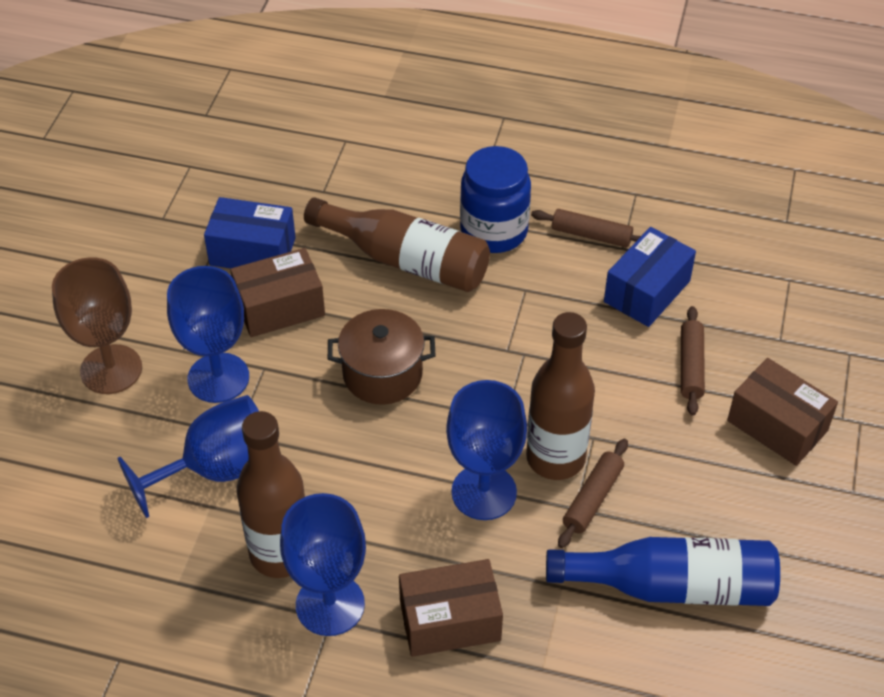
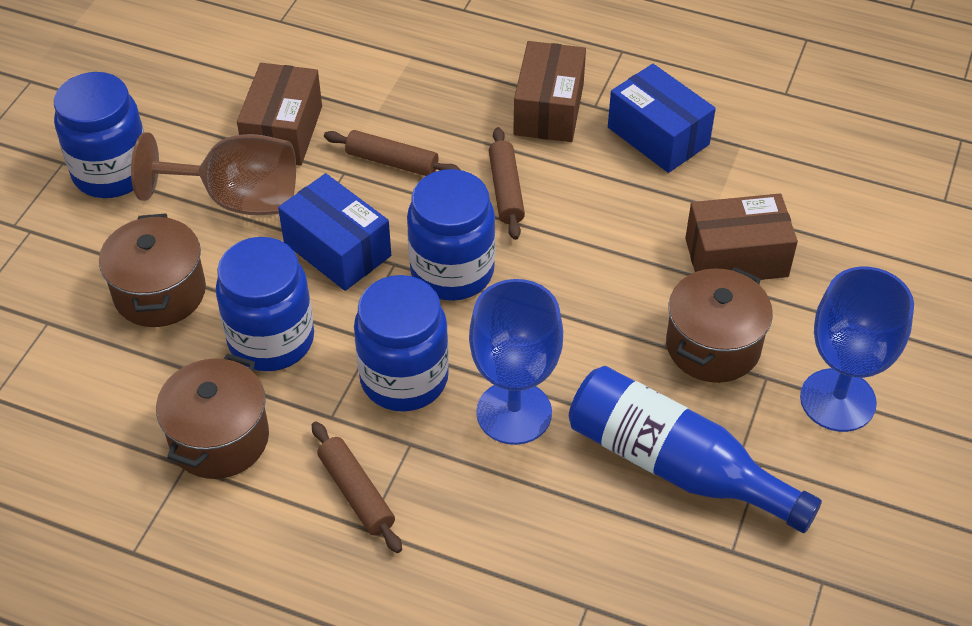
blue goblet: [117,395,259,518] [167,266,249,403] [280,493,366,636] [446,380,527,520] = 4 -> [469,279,563,445] [800,267,914,432] = 2
blue jar: [460,146,531,253] = 1 -> [54,72,144,198] [216,237,314,371] [354,275,449,412] [407,169,495,301] = 4
brown bottle: [236,411,305,578] [304,197,490,292] [526,312,595,480] = 3 -> none = 0
brown pot: [328,309,436,405] = 1 -> [99,213,206,327] [156,353,269,479] [666,267,773,383] = 3

